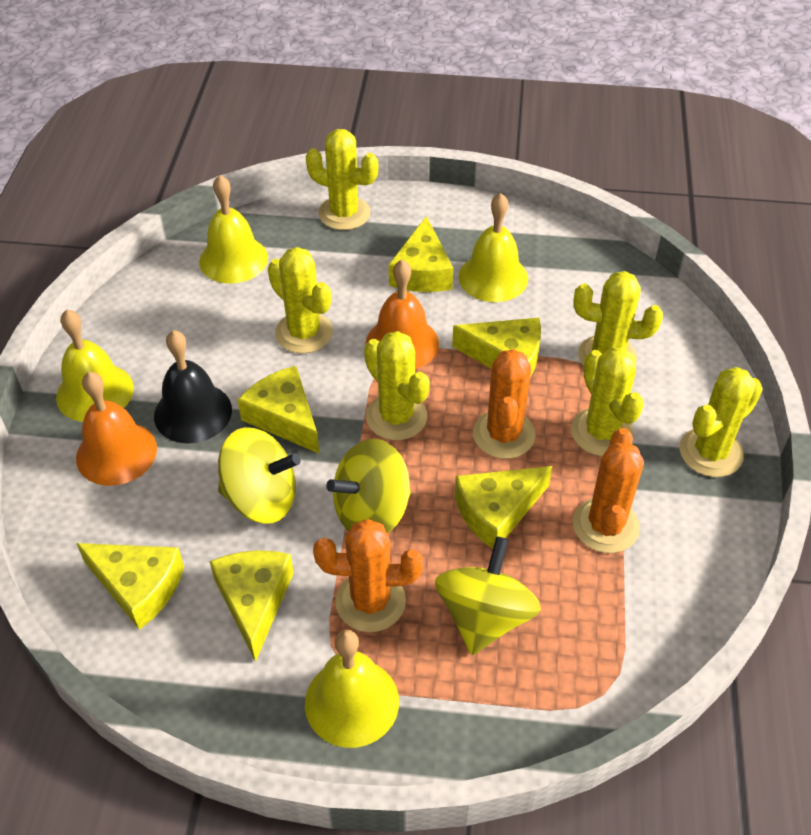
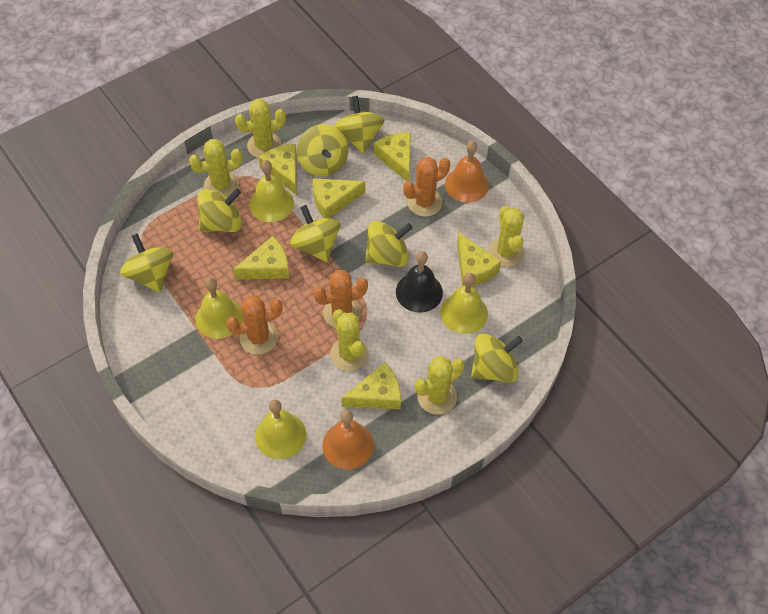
yellow cactus: [268,247,333,354] [306,129,378,230] [364,331,430,440] [571,347,644,456] [573,271,663,366] [679,367,763,477] = 6 -> [189,139,243,198] [235,99,286,158] [330,309,369,371] [415,356,464,415] [488,206,525,267] = 5
yellow spinning top: [218,427,301,524] [326,439,411,533] [435,536,541,655] = 3 -> [120,233,173,292] [197,189,242,232] [289,205,340,263] [297,124,348,176] [334,96,384,154] [365,221,413,267] [471,333,523,383] = 7

